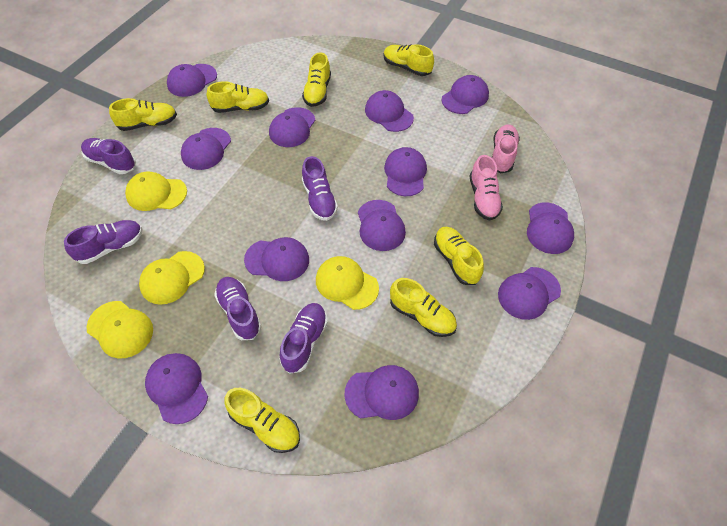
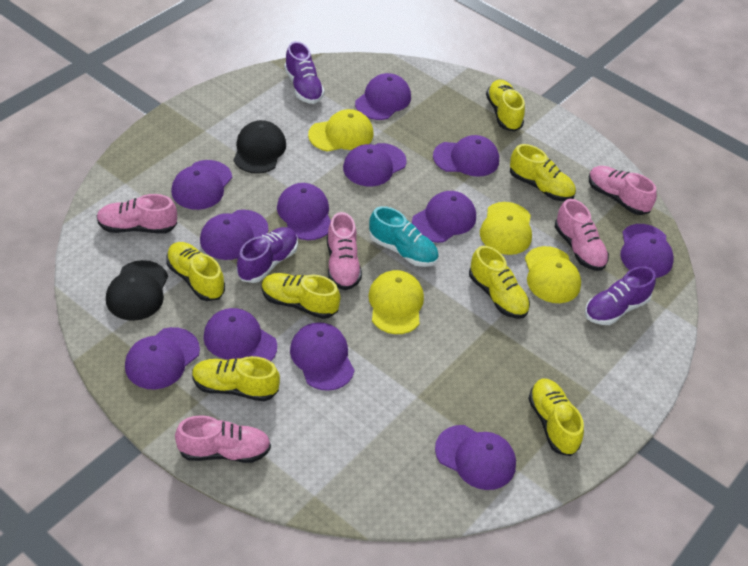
black cap: none = 0 -> [106,260,168,321] [234,120,286,174] = 2
pink shoe: [469,155,503,220] [492,125,520,174] = 2 -> [97,194,177,233] [175,415,271,463] [327,212,362,290] [555,199,609,271] [589,166,657,215] = 5
purple shoe: [64,220,142,264] [81,138,136,174] [214,277,262,340] [280,303,328,374] [302,156,338,221] = 5 -> [237,227,298,283] [284,41,325,104] [585,266,656,325] = 3
turquoise shoe: none = 0 -> [369,206,439,267] = 1

